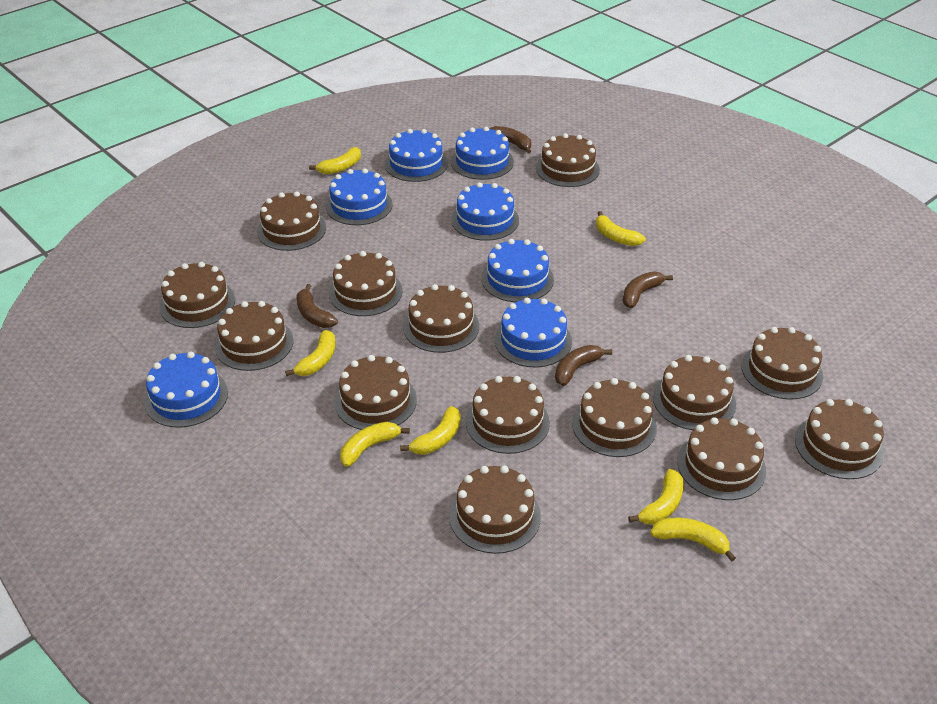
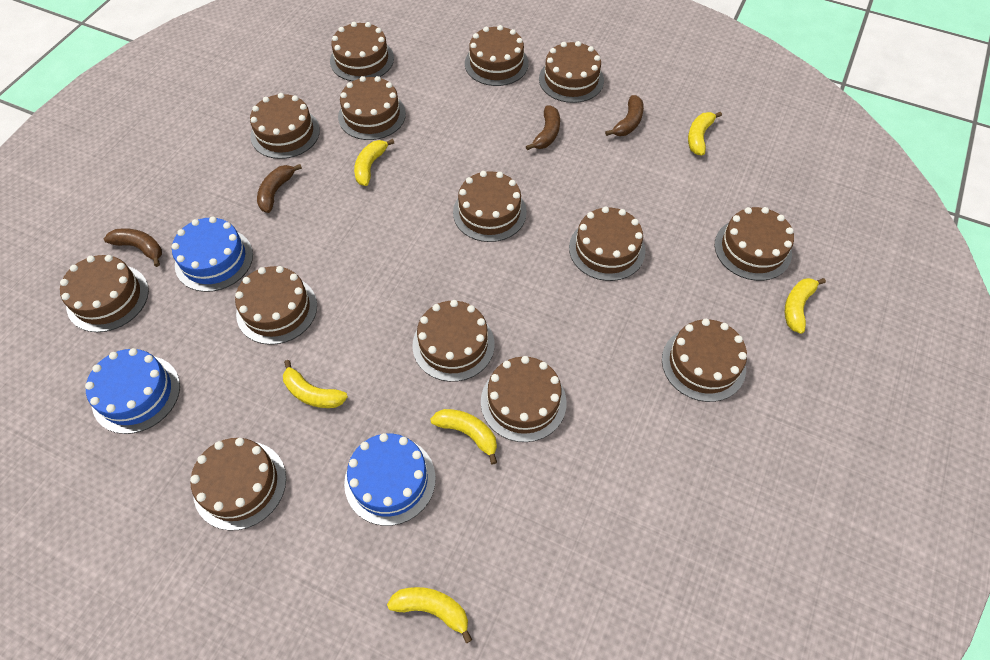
blue cake: [144,352,228,428] [326,169,393,225] [385,129,448,182] [451,127,514,180] [451,182,519,241] [481,239,554,302] [495,298,572,367] = 7 -> [85,348,180,434] [172,217,253,292] [344,433,436,526] = 3
yellow banana: [285,330,335,376] [309,147,361,174] [340,422,410,467] [400,406,461,455] [596,211,646,246] [628,469,683,525] [650,517,736,562] = 7 -> [283,360,348,408] [354,139,394,186] [387,587,472,643] [430,409,497,465] [688,112,722,156] [785,278,826,334] = 6

